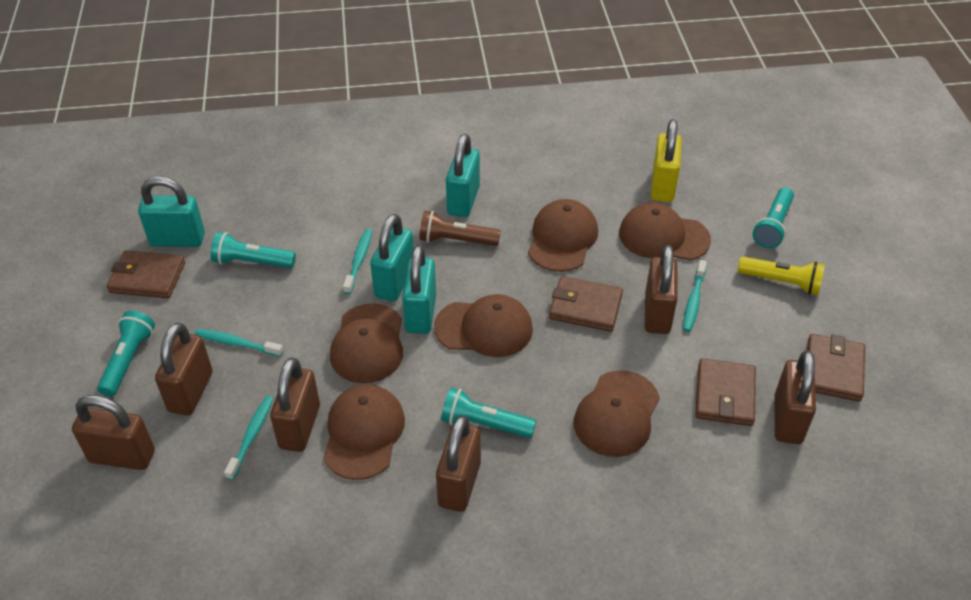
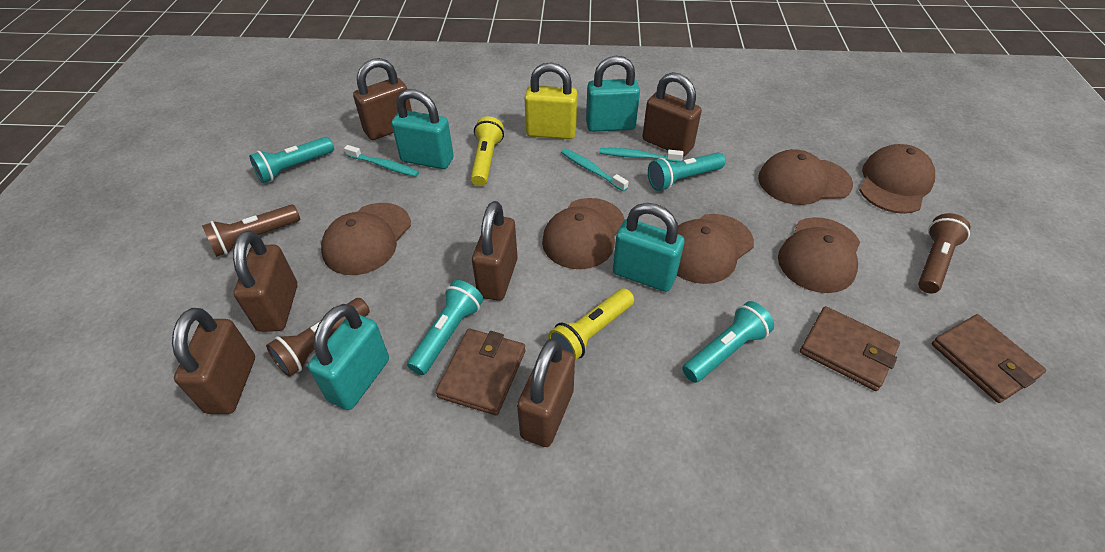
brown flashlight: [419,211,500,246] = 1 -> [202,205,300,257] [266,298,370,377] [918,213,970,294] = 3
brown wallet: [107,250,185,298] [549,276,623,332] [695,358,756,426] [807,334,865,402] = 4 -> [436,329,526,416] [800,306,900,391] [932,314,1047,403] = 3
turquoise toothbrush: [195,329,283,357] [224,396,274,480] [343,229,372,294] [683,260,707,332] = 4 -> [344,145,419,177] [561,148,629,192] [599,148,683,162] = 3
yellow flashlight: [738,256,825,295] = 1 -> [471,116,504,186] [548,288,634,360] = 2

